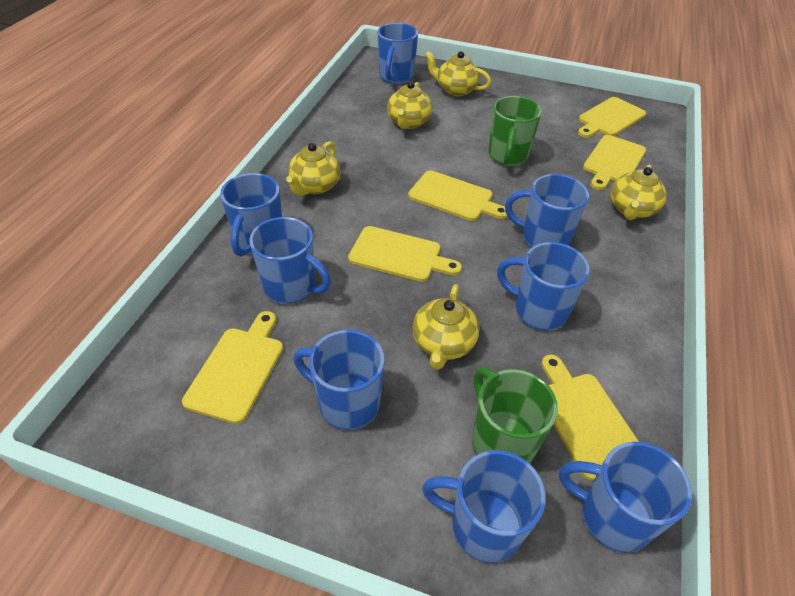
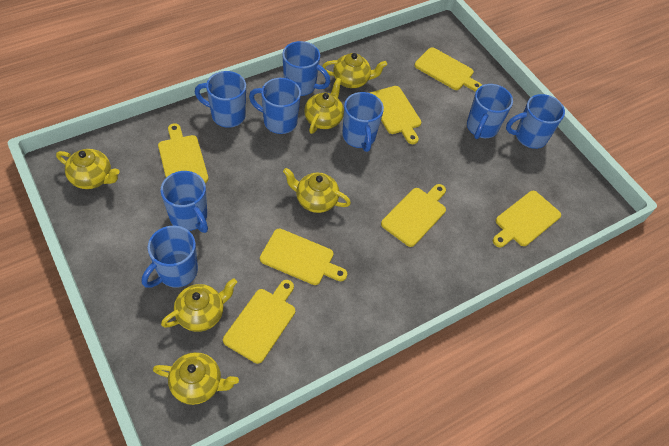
green mug: [472,367,558,464] [488,96,542,166] = 2 -> none = 0
yellow cutting board: [182,311,283,424] [348,226,462,282] [408,170,508,221] [541,354,639,481] [578,97,646,138] [583,135,646,190] = 6 -> [158,123,208,183] [223,280,295,364] [260,229,347,285] [370,86,421,144] [381,184,446,247] [414,47,482,92] [493,191,561,247] = 7
yellow teapot: [286,141,341,196] [387,81,433,129] [412,284,479,370] [425,51,492,96] [610,165,667,220] = 5 -> [56,149,120,189] [153,352,239,405] [161,278,237,332] [283,168,351,213] [304,78,344,134] [322,53,387,88] = 6

